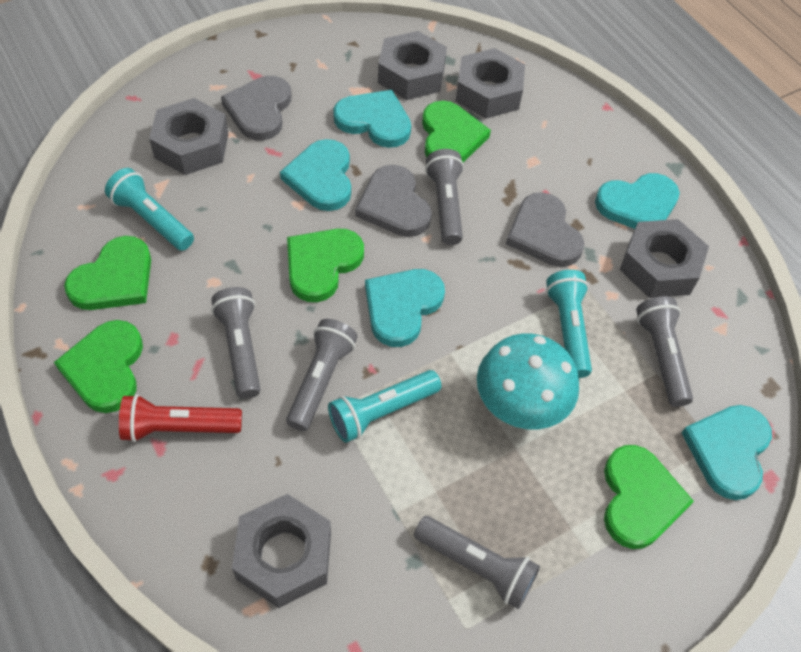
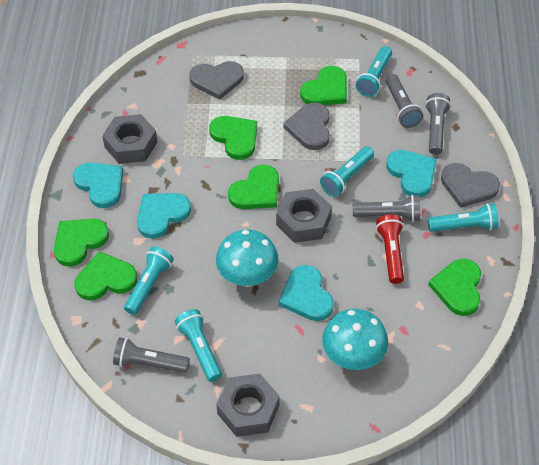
green heart: [54,320,143,413] [64,236,151,310] [287,229,364,302] [422,101,491,163] [604,445,694,549] = 5 -> [54,219,109,267] [75,251,137,300] [209,116,257,160] [228,165,279,209] [300,66,347,105] [428,259,481,316] = 6
grey flashlight: [211,287,261,399] [286,319,358,431] [414,516,540,609] [425,149,464,245] [636,296,693,407] = 5 -> [113,337,190,373] [353,195,420,222] [386,74,423,128] [425,93,451,155] = 4
grey nut: [149,98,228,175] [232,494,331,608] [378,31,447,100] [456,48,525,118] [620,219,709,298] = 5 -> [102,114,157,164] [216,374,280,437] [276,189,332,243] = 3
turquoise flashlight: [105,168,194,251] [328,370,442,443] [546,270,592,378] = 3 -> [124,246,174,315] [175,309,222,382] [320,146,374,197] [356,46,392,97] [428,203,499,232] = 5
turquoise heart: [280,139,351,211] [333,90,411,148] [365,269,445,347] [595,173,680,229] [681,405,772,500] = 5 -> [73,163,123,208] [137,193,191,239] [279,265,334,321] [386,150,437,197] = 4
turquoise mushroom: [477,333,579,429] = 1 -> [216,230,278,287] [322,309,388,370] = 2

